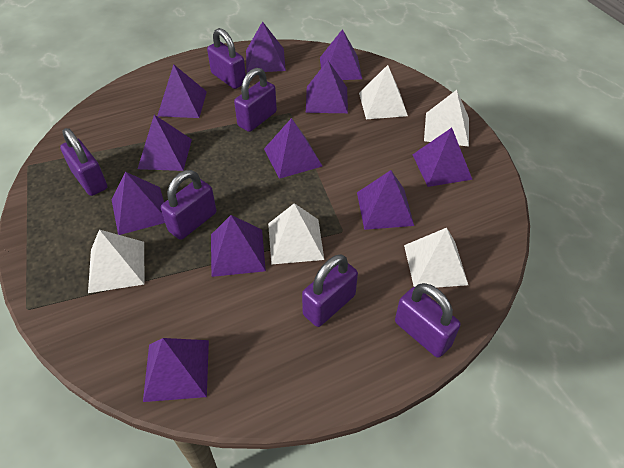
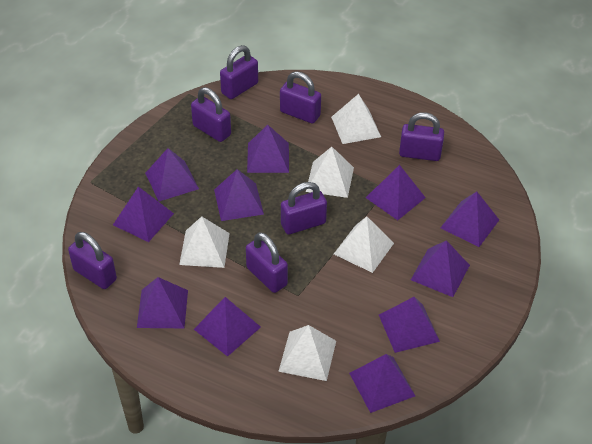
purple padlock: [60,128,107,196] [161,170,216,240] [207,28,246,89] [234,68,277,132] [302,254,358,327] [395,283,461,357] = 6 -> [68,232,117,289] [191,87,231,142] [220,45,258,99] [246,232,288,293] [280,71,321,124] [281,182,327,235] [399,112,444,161] = 7

